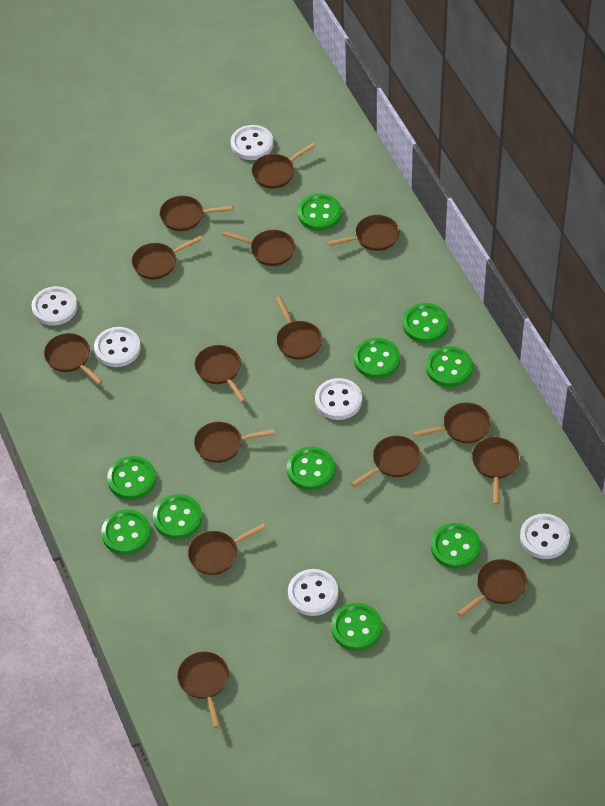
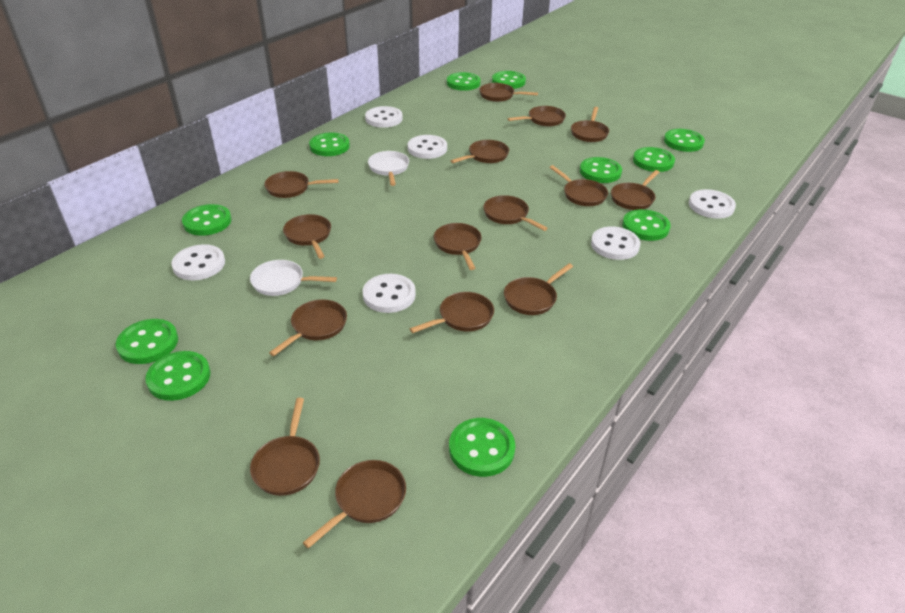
green button: [101,510,151,555] [107,456,156,500] [153,494,202,539] [287,447,335,490] [298,194,342,231] [331,603,382,651] [354,338,400,379] [402,303,449,343] [426,346,473,387] [431,523,481,569] = 10 -> [116,319,178,364] [145,351,211,401] [182,204,231,236] [309,132,350,156] [447,72,481,91] [449,418,515,477] [492,71,526,89] [580,157,622,183] [622,209,671,241] [633,147,675,172] [664,129,705,152] = 11
white pan: none = 0 -> [250,260,337,296] [368,151,409,186] = 2

